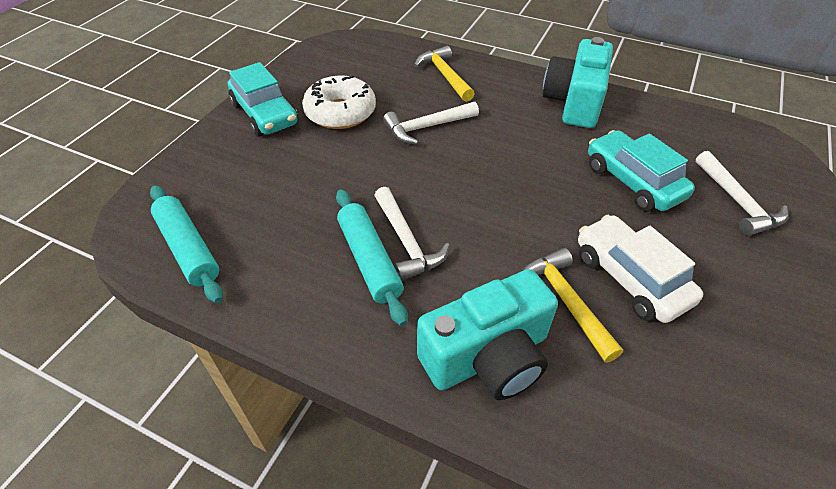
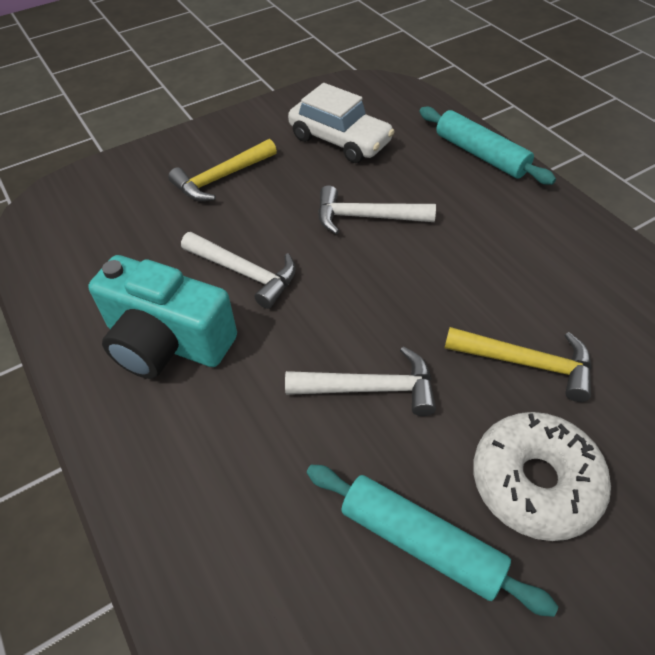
turquoise camera: [417,269,558,400] [543,37,613,128] = 2 -> [88,255,237,379] = 1
turquoise car: [228,62,299,136] [588,130,695,212] = 2 -> none = 0

